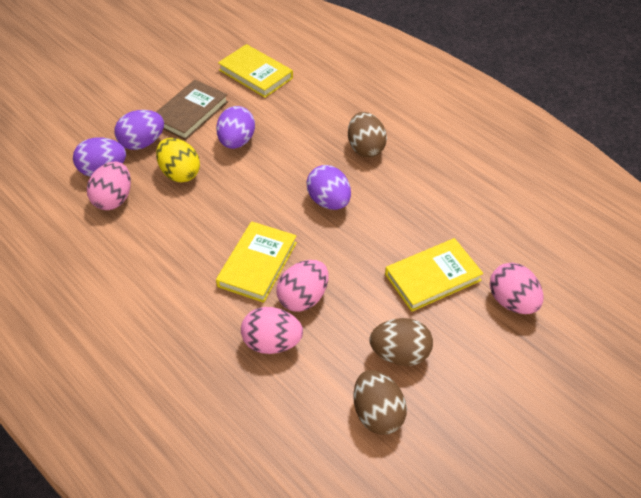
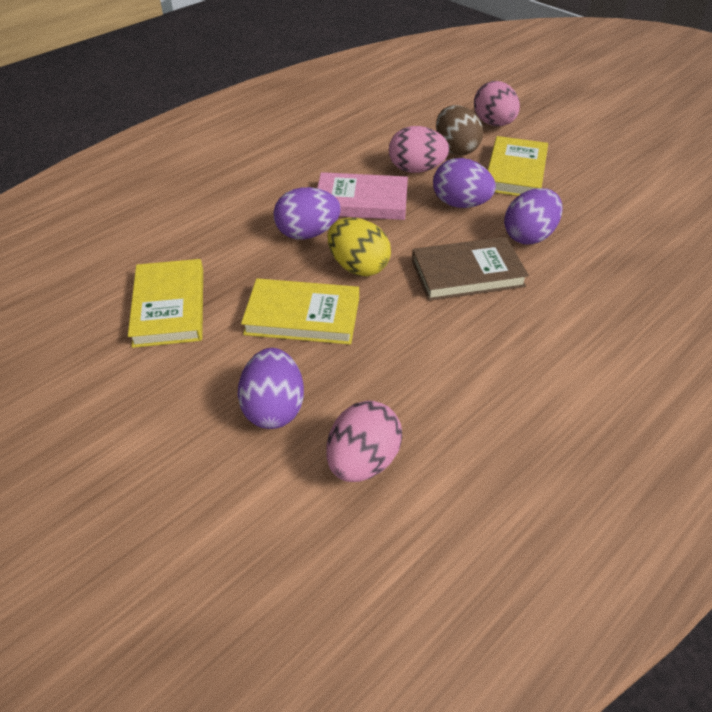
brown egg: [348,112,387,157] [353,370,407,435] [369,318,433,366] = 3 -> [436,105,483,155] = 1
pink book: none = 0 -> [317,172,408,220] = 1
pink egg: [87,161,131,210] [241,307,303,354] [276,260,329,312] [490,263,543,314] = 4 -> [326,400,402,482] [389,126,449,173] [474,81,520,126] = 3

